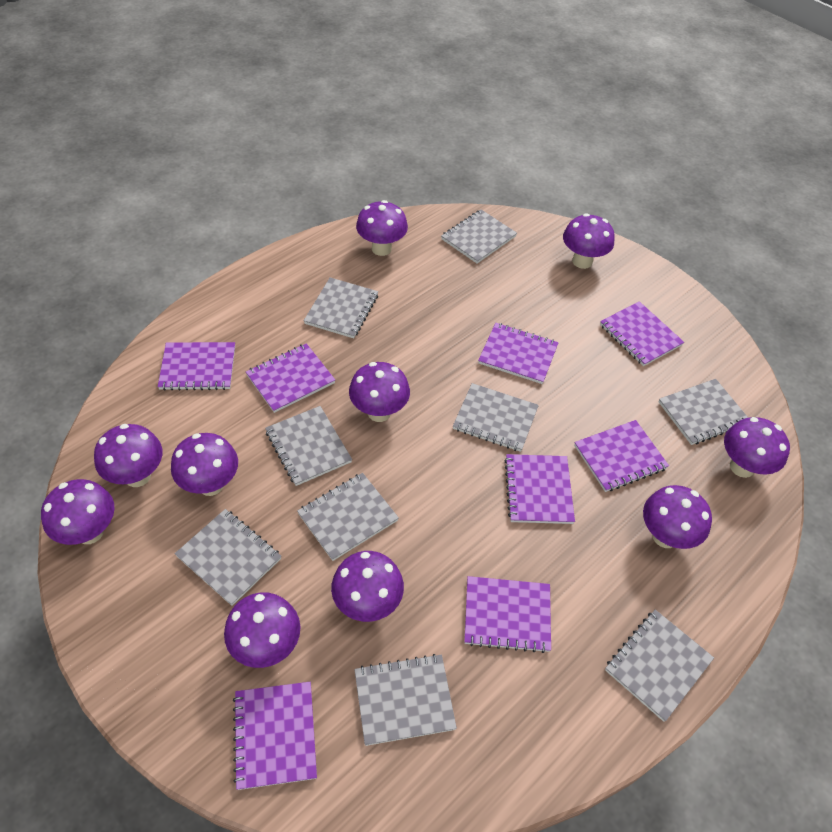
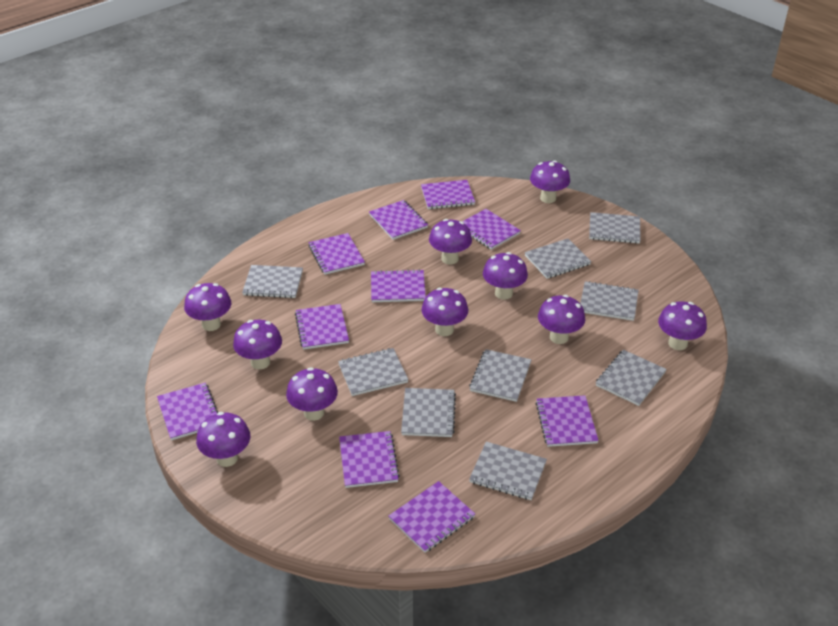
purple notebook: [158,342,235,391] [233,682,317,790] [246,343,335,413] [464,576,551,653] [478,323,559,384] [504,454,575,524] [574,420,669,492] [600,301,684,366] = 8 -> [157,383,218,440] [295,304,349,350] [309,233,365,275] [339,431,400,488] [369,200,428,240] [371,269,426,302] [388,481,475,553] [421,180,475,209] [462,209,521,250] [535,395,599,447] = 10

